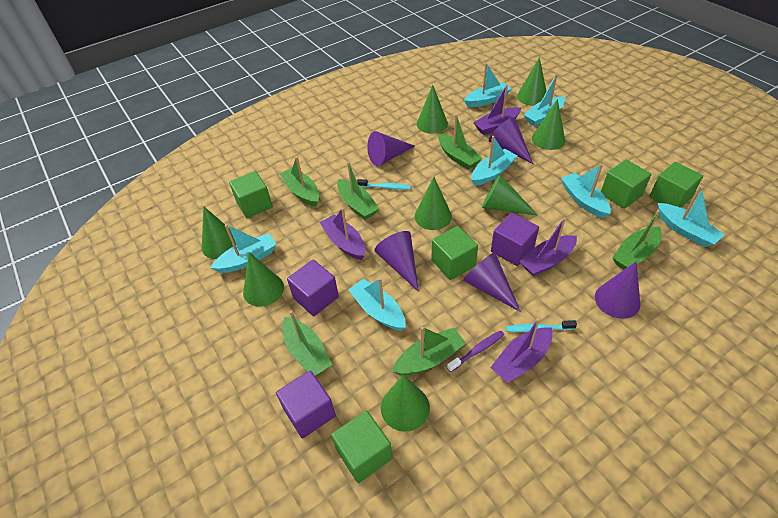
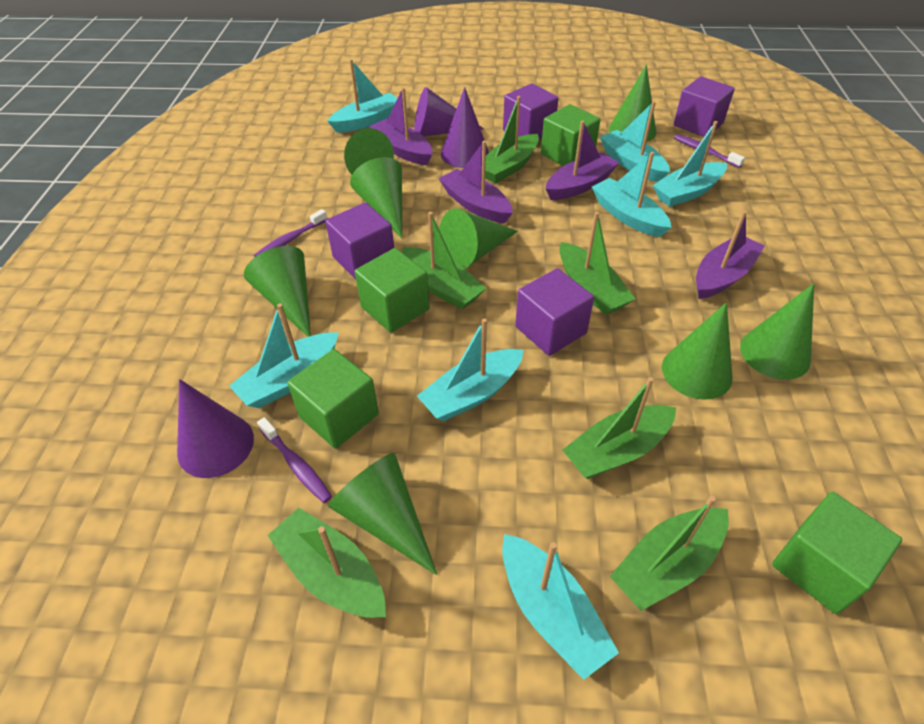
green cube: [229,171,273,218] [331,411,392,483] [432,226,478,280] [601,160,652,209] [649,162,703,208] = 5 -> [287,349,379,449] [355,248,430,333] [541,104,600,166] [772,492,902,614] = 4
purple cone: [367,131,415,166] [374,231,419,292] [463,252,521,312] [489,117,533,164] [595,261,640,319] = 5 -> [177,379,254,478] [414,87,484,136] [441,87,489,168] = 3
purple cube: [276,371,336,439] [287,260,339,316] [491,213,539,266] = 3 -> [325,202,394,280] [503,83,559,140] [515,268,594,356] [673,76,735,137] = 4
purple toothbrush: [447,331,504,372] = 1 -> [254,209,327,257] [257,417,332,503] [674,134,745,168] = 3
turquoise toothbrush: [357,179,411,190] [506,320,577,332] = 2 -> none = 0

